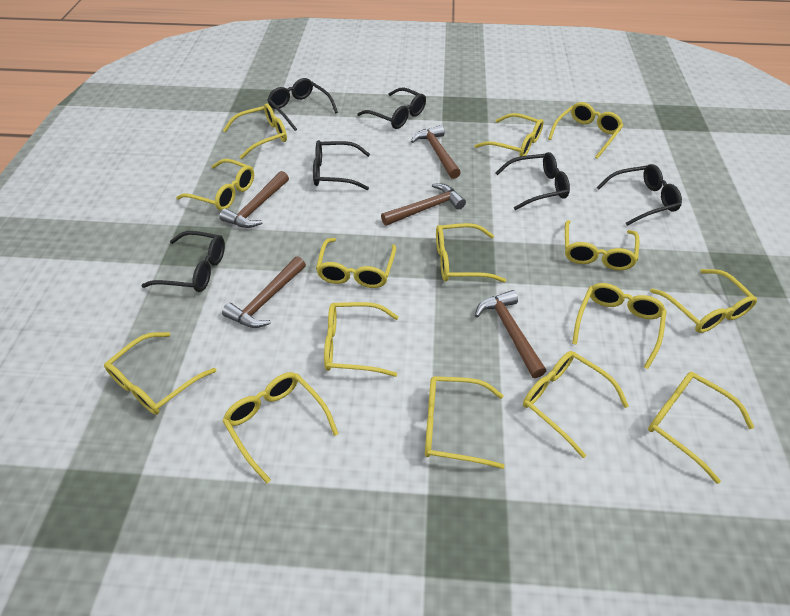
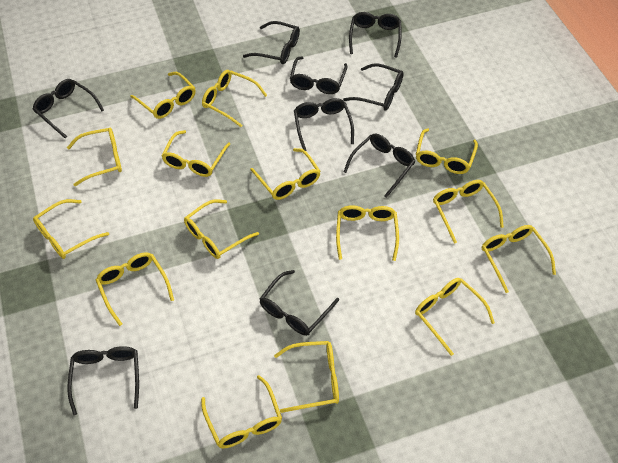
black glasses: [141,231,225,292] [267,78,338,131] [313,140,370,190] [357,87,426,129] [496,152,570,210] [597,164,682,226] = 6 -> [33,79,104,139] [67,346,139,415] [243,21,300,64] [260,270,339,336] [290,56,348,94] [294,98,354,151] [343,63,404,111] [344,134,416,198] [349,12,402,58] = 9
brown hammer: [219,171,289,228] [222,256,306,328] [381,183,466,226] [411,125,461,179] [475,290,546,378] = 5 -> none = 0

